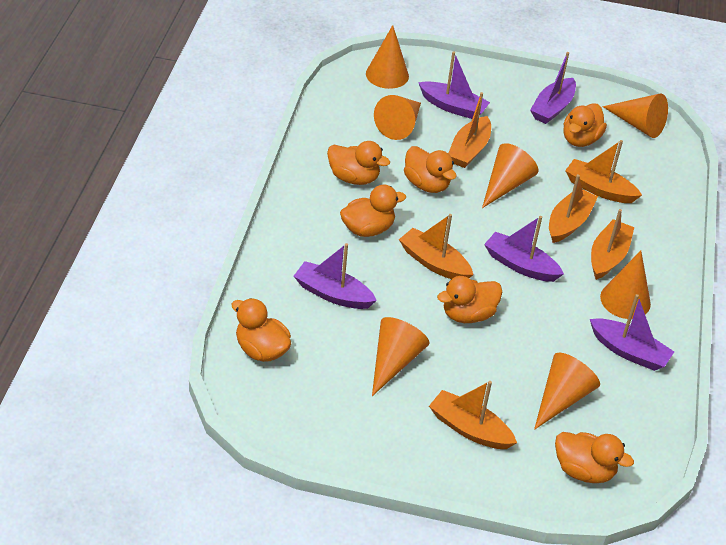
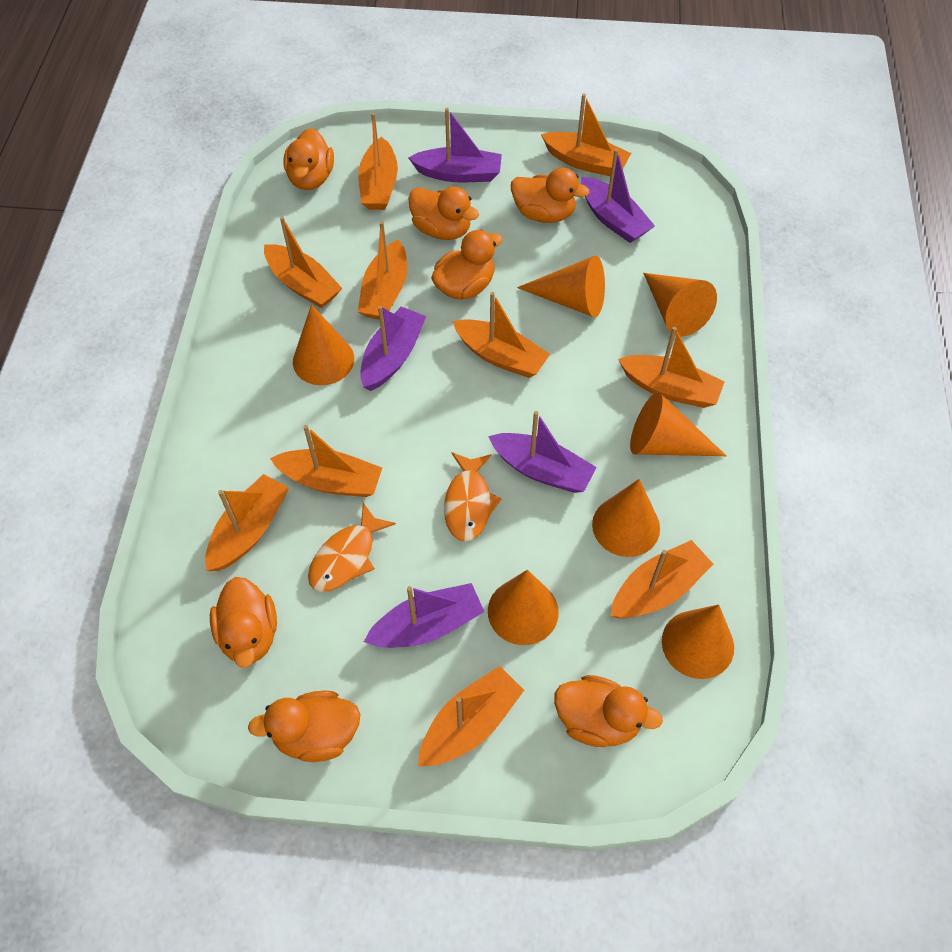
orange boat: [399,214,473,279] [429,381,517,449] [448,92,491,168] [549,174,598,243] [565,140,642,203] [591,209,634,280] = 6 -> [205,474,289,571] [264,217,342,308] [270,425,382,497] [358,113,398,210] [358,221,407,320] [418,666,524,766] [452,292,550,378] [541,93,631,176] [611,540,713,618] [618,327,725,408] = 10
orange fish: none = 0 -> [308,503,396,592] [444,452,501,542] = 2

